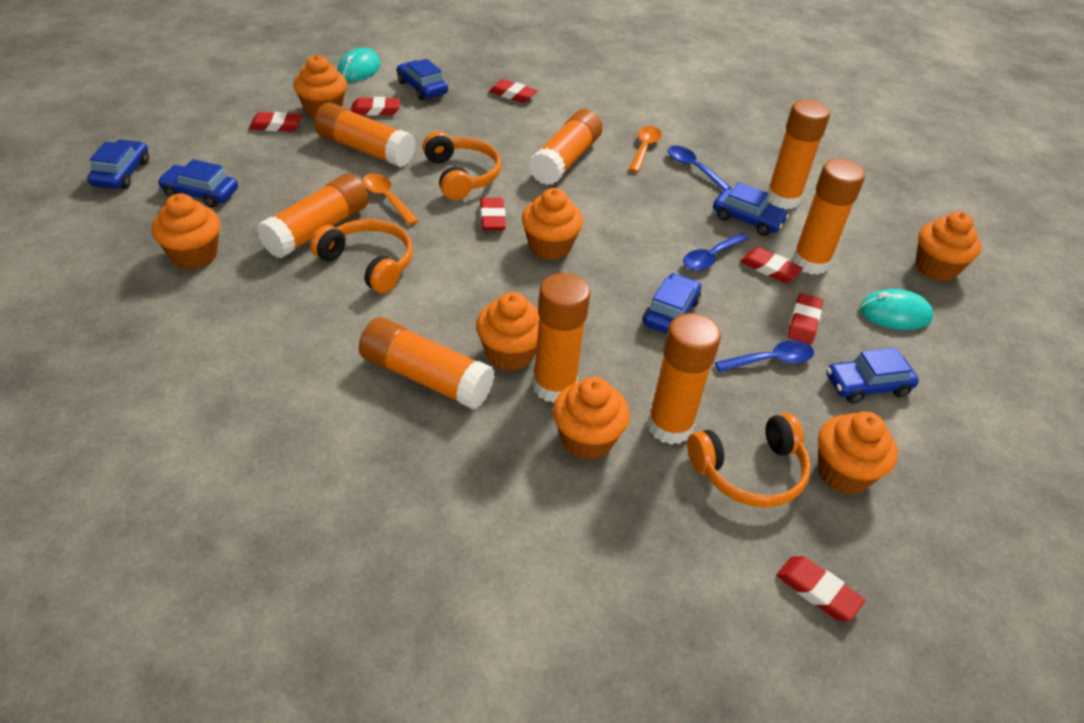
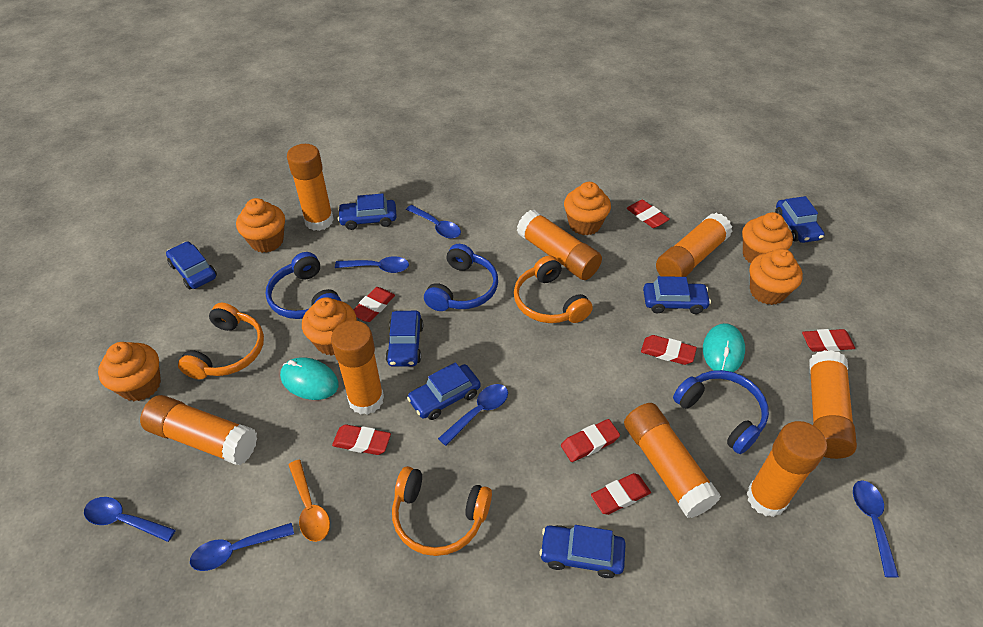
blue car: [87,140,149,189] [157,159,238,208] [397,59,448,100] [642,273,701,334] [713,182,789,236] [827,348,919,404] = 6 -> [166,241,217,289] [338,193,397,230] [386,311,423,367] [407,362,481,420] [539,525,626,578] [643,276,711,314] [775,196,825,243] = 7
blue headphones: none = 0 -> [266,252,341,319] [424,244,498,311] [673,370,769,454] = 3
blue spoon: [668,146,732,190] [683,233,749,271] [715,340,814,372] = 3 -> [84,497,176,542] [190,523,294,571] [335,256,409,273] [406,205,461,239] [438,384,508,446] [853,480,899,578] = 6
orange cupcake: [152,193,220,269] [293,55,347,118] [476,292,539,371] [522,188,583,260] [553,377,630,460] [818,411,898,495] [916,211,982,281] = 7 -> [98,342,161,401] [236,198,285,253] [302,297,357,356] [564,182,611,235] [742,212,793,263] [750,249,803,305] = 6
orange spoon: [362,173,419,225] [629,126,662,172] = 2 -> [288,460,330,542] = 1

